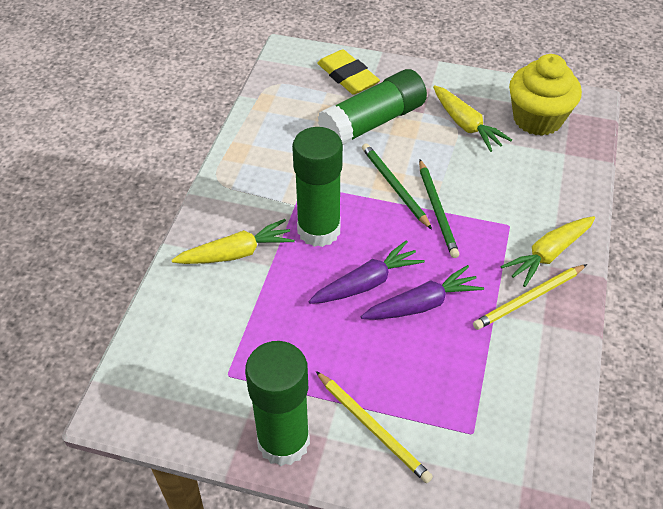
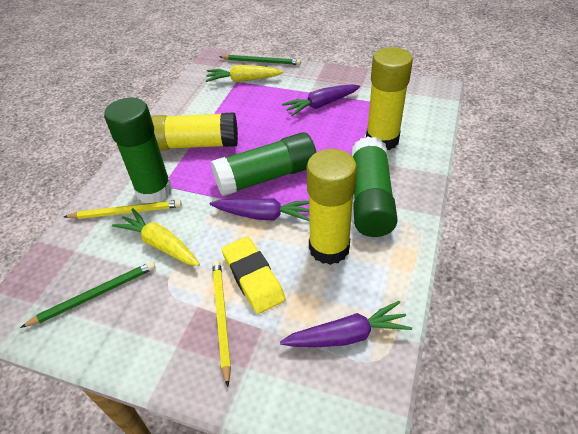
purple carrot: [308,240,425,304] [361,265,484,320] = 2 -> [210,198,310,222] [280,301,412,347] [282,85,360,116] = 3
yellow carrot: [172,219,295,264] [433,85,512,152] [500,216,595,287] = 3 -> [112,208,200,266] [206,65,284,82] = 2
yellow cupcake: [509,54,582,136] = 1 -> none = 0
yellow glue stick: none = 0 -> [151,113,238,150] [307,149,357,265] [366,47,413,150] = 3

